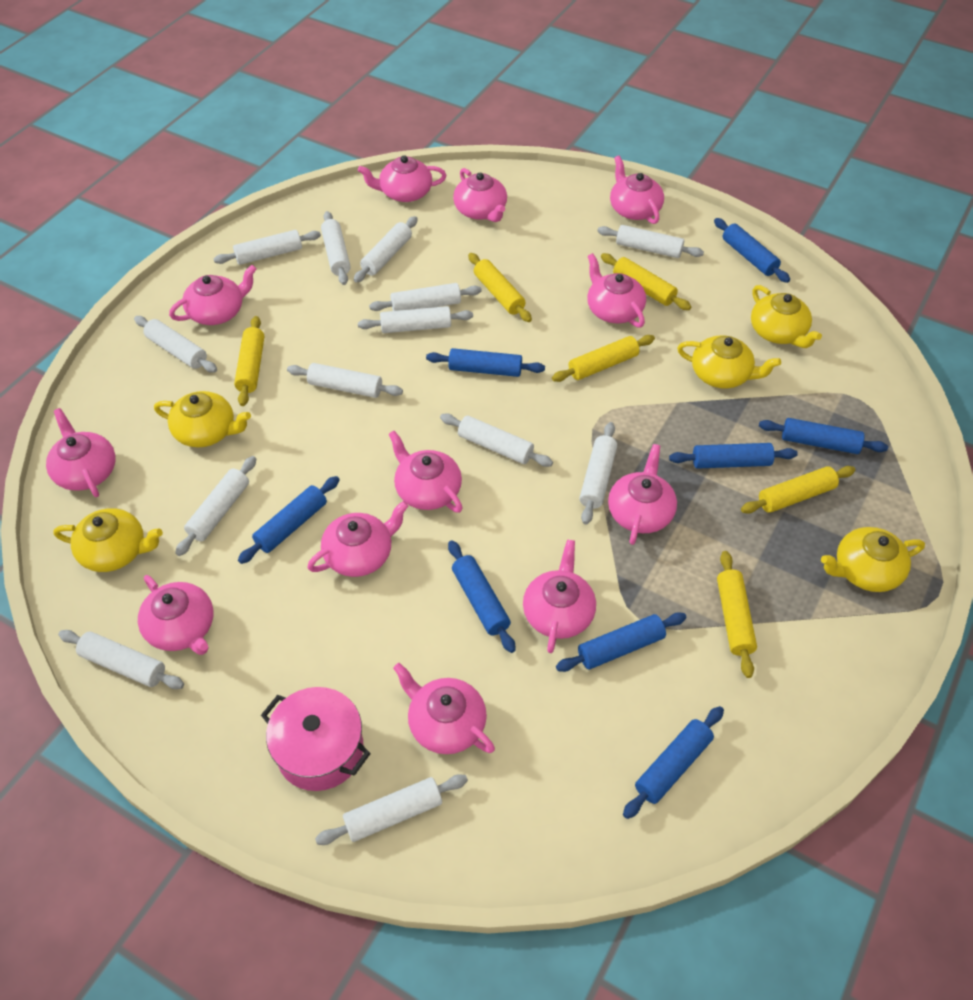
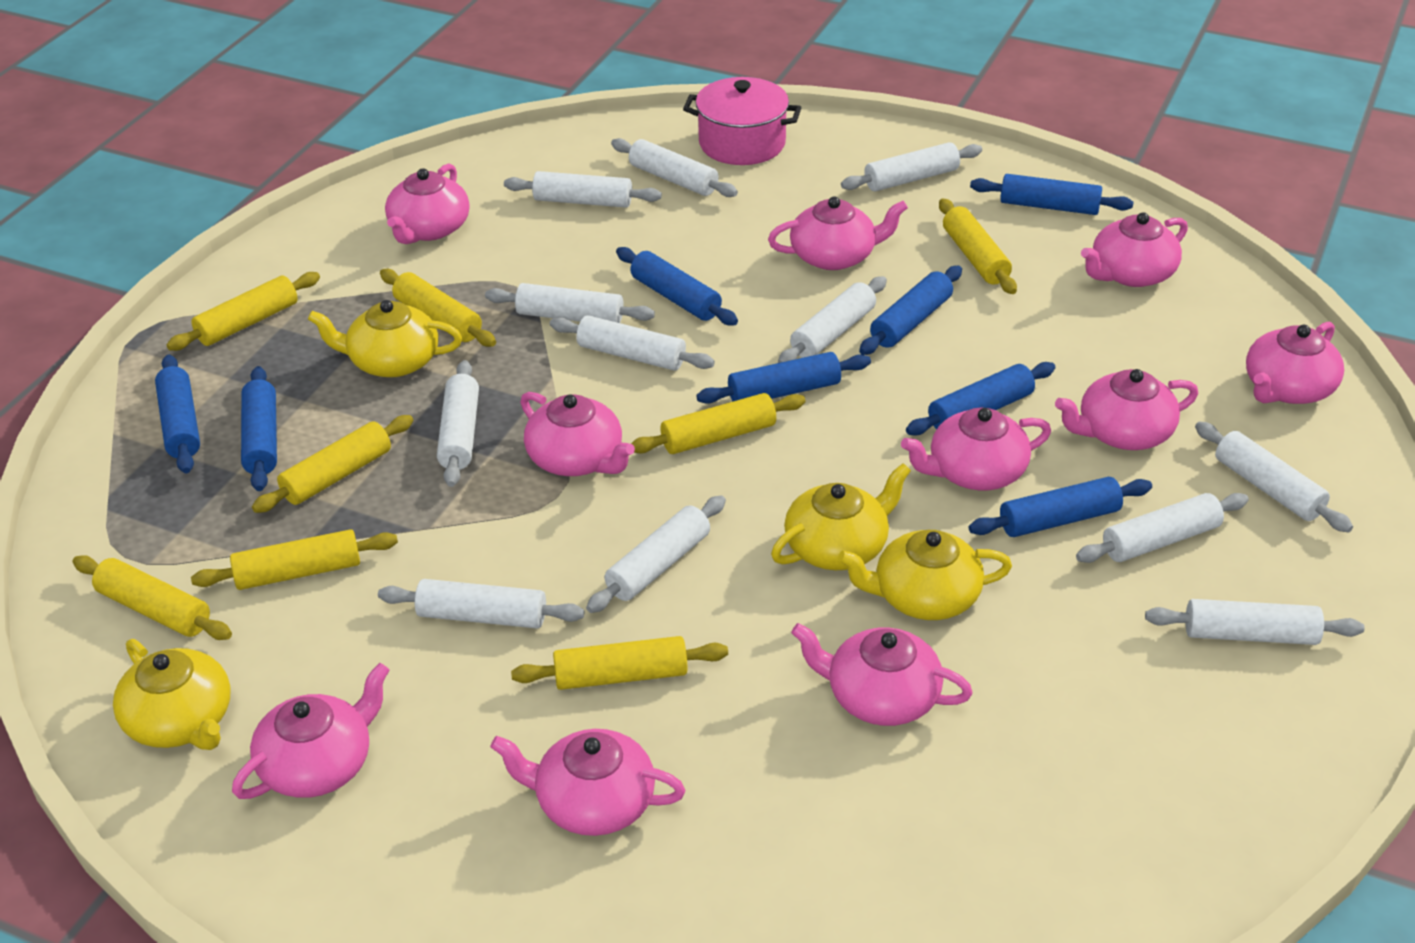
pink teapot: [46,408,116,497] [138,575,213,655] [169,265,256,325] [307,501,408,577] [358,155,446,202] [388,431,463,513] [393,663,495,754] [453,168,507,222] [523,539,596,653] [587,253,646,328] [608,444,677,545] [610,156,664,224] = 12 -> [232,663,390,799] [385,163,470,244] [490,729,685,836] [520,392,635,476] [768,196,908,270] [791,623,973,726] [901,407,1051,490] [1055,369,1198,450] [1081,212,1188,287] [1246,322,1344,404] = 10
white rolling pin: [58,630,184,689] [134,316,217,373] [175,456,256,556] [214,230,321,265] [287,363,403,398] [315,774,468,845] [321,211,351,285] [354,216,418,283] [358,306,473,333] [369,283,482,311] [440,413,553,467] [579,422,617,525] [597,225,704,258] = 13 -> [378,579,584,629] [437,360,479,487] [485,283,655,323] [504,171,662,208] [550,315,715,371] [586,495,726,613] [611,138,738,197] [778,276,887,363] [841,142,982,192] [1076,493,1249,563] [1145,599,1365,645] [1195,422,1353,533] = 12
yellow rolling pin: [234,316,264,406] [468,253,532,322] [552,335,655,382] [601,253,691,310] [717,551,757,678] [741,466,855,514] = 6 -> [73,555,232,640] [166,272,320,351] [191,529,398,590] [252,415,413,513] [380,269,496,347] [511,636,728,690] [631,393,806,454] [939,199,1017,294] = 8
yellow teapot: [53,508,163,572] [154,391,251,447] [677,335,781,388] [751,285,822,348] [821,527,925,592] = 5 -> [113,639,231,750] [308,300,462,377] [771,463,911,570] [838,530,1012,620] = 4

